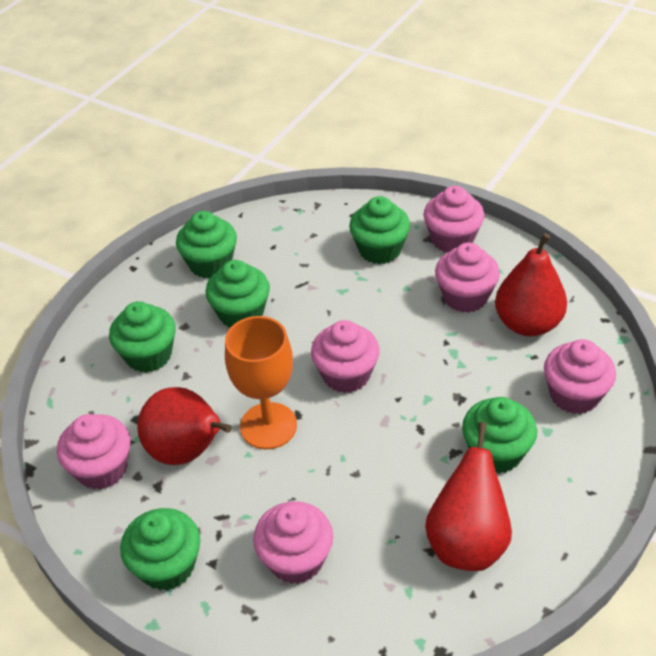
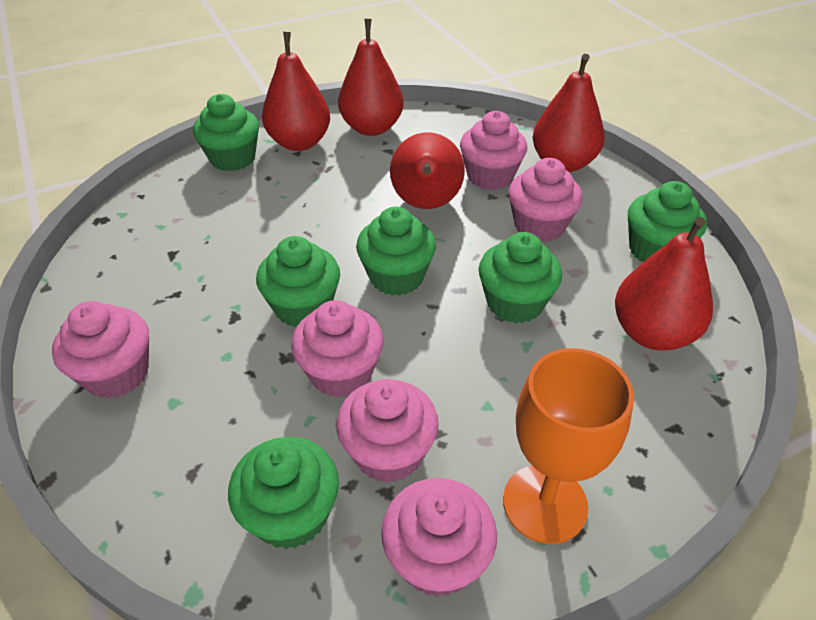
red pear: [137,387,232,465] [425,422,512,571] [495,233,567,336] = 3 -> [262,32,330,151] [338,19,404,136] [390,132,465,209] [533,54,605,172] [615,217,713,350] = 5

